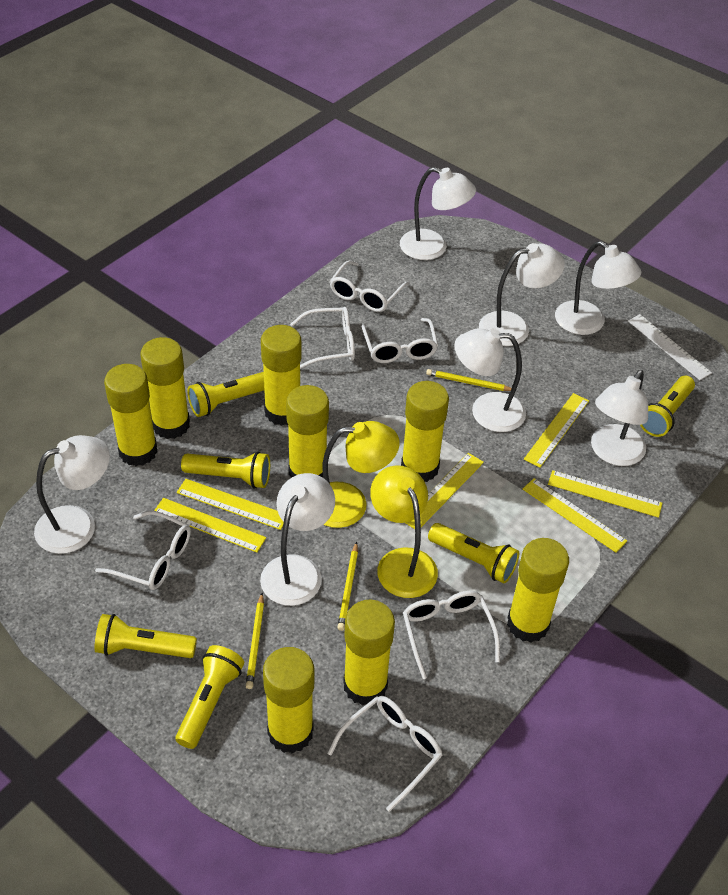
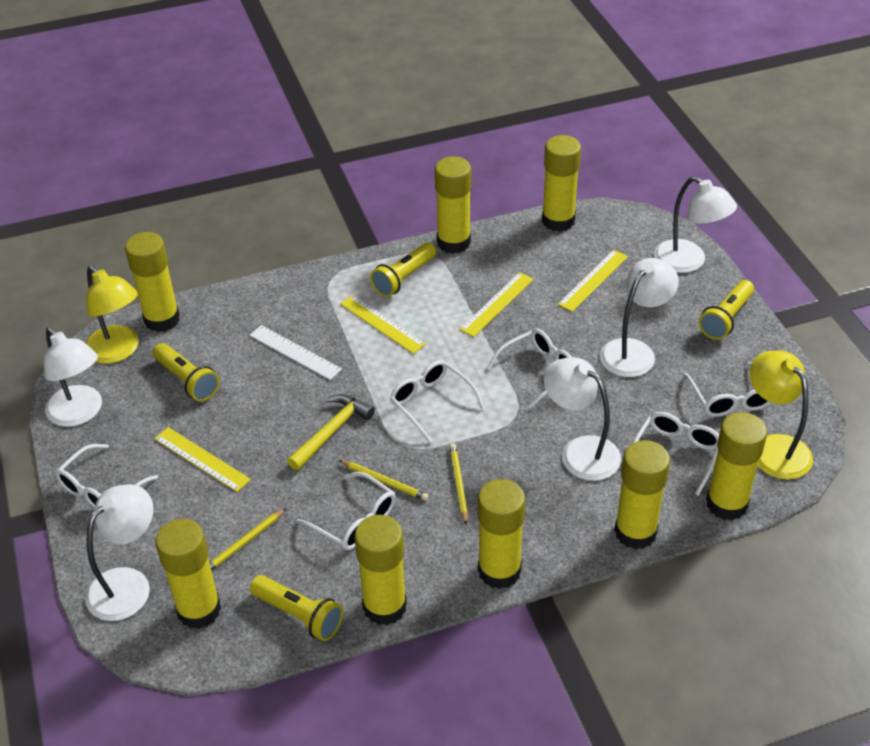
white lamp: [34,435,110,554] [260,473,335,606] [400,167,476,260] [454,328,526,432] [479,243,565,346] [555,241,641,335] [591,370,648,466] = 7 -> [44,327,102,427] [85,484,153,621] [544,357,621,481] [600,258,679,377] [654,176,737,273] = 5
yellow flashlight: [94,614,197,658] [175,645,244,749] [181,452,270,489] [187,372,264,417] [428,523,519,583] [640,376,695,437] = 6 -> [153,343,220,401] [250,575,343,641] [370,243,436,297] [699,280,754,340] = 4
yellow hammer: none = 0 -> [287,394,375,470] = 1
yellow ruler: [154,498,266,553] [177,479,284,530] [405,453,484,529] [523,478,627,553] [524,393,589,467] [548,470,663,518] = 6 -> [154,427,251,492] [340,295,426,354] [459,272,534,337] [558,250,628,312] = 4

